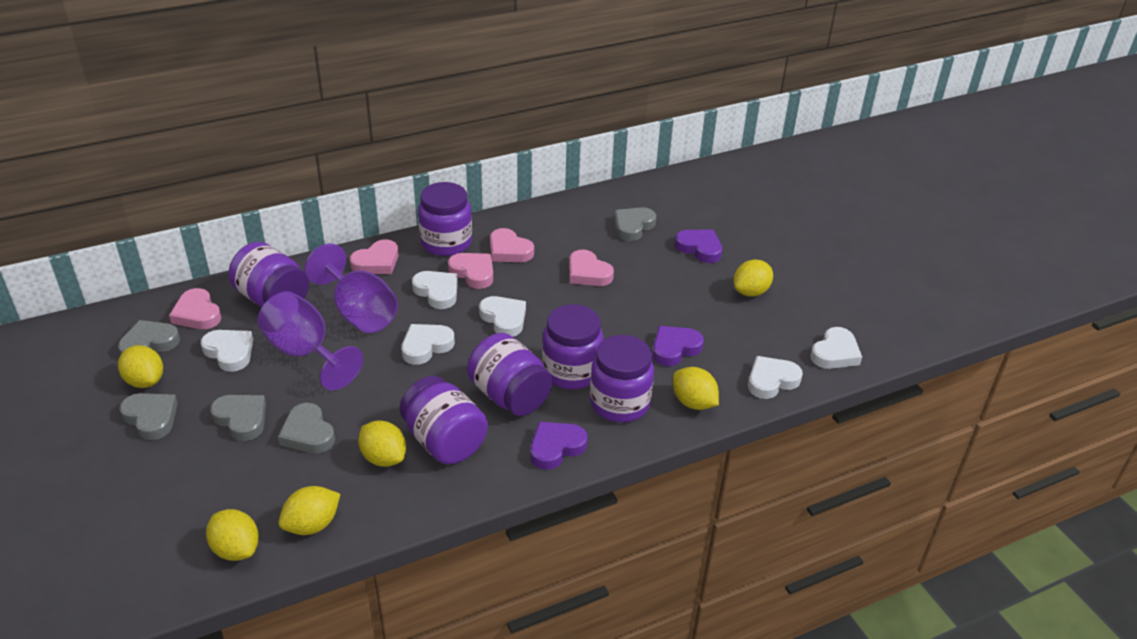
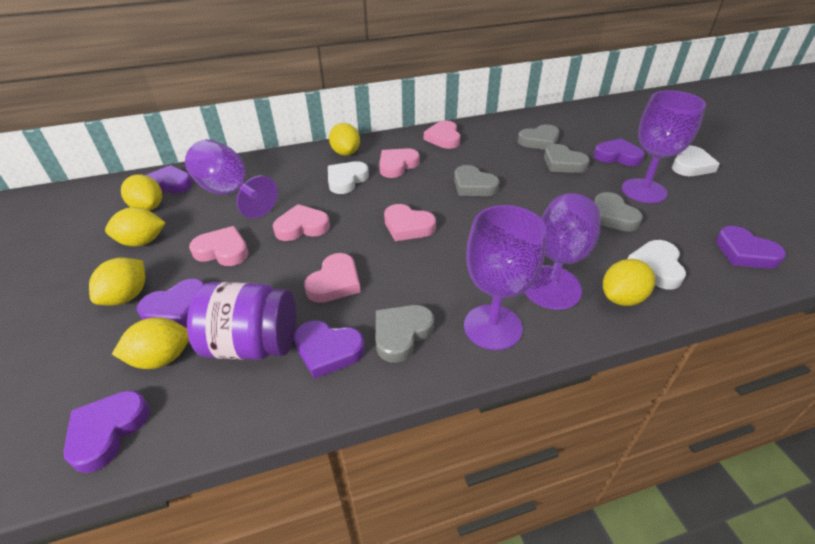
pink heart: [169,288,222,329] [350,239,399,274] [448,253,493,289] [490,228,534,262] [569,249,614,286] = 5 -> [189,226,249,266] [273,204,330,241] [304,253,361,303] [379,148,420,178] [384,204,436,241] [424,121,460,149] = 6
purple goblet: [257,291,363,390] [305,243,398,333] = 2 -> [185,139,278,219] [464,205,547,350] [524,193,600,310] [622,90,706,203] = 4
purple heart: [530,422,588,470] [652,326,704,366] [675,230,722,263] = 3 -> [63,390,150,473] [137,279,205,328] [146,165,193,194] [294,321,365,379] [594,138,645,166] [716,226,786,269] = 6
purple jar: [229,242,309,307] [400,376,488,464] [418,182,472,256] [467,333,553,416] [542,304,603,389] [590,335,654,423] = 6 -> [187,282,296,360] = 1
white heart: [201,330,253,372] [401,324,455,365] [412,271,458,309] [479,296,526,337] [748,356,803,399] [810,327,862,369] = 6 -> [328,161,369,194] [628,240,686,289] [672,146,720,176] = 3

